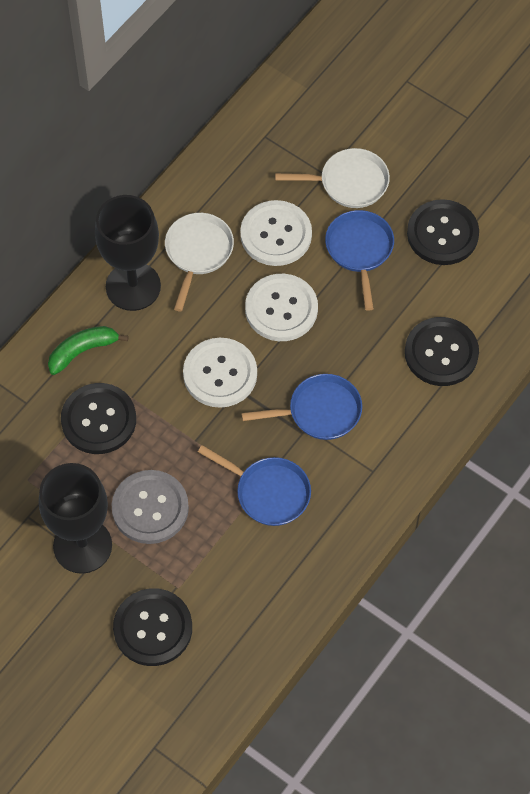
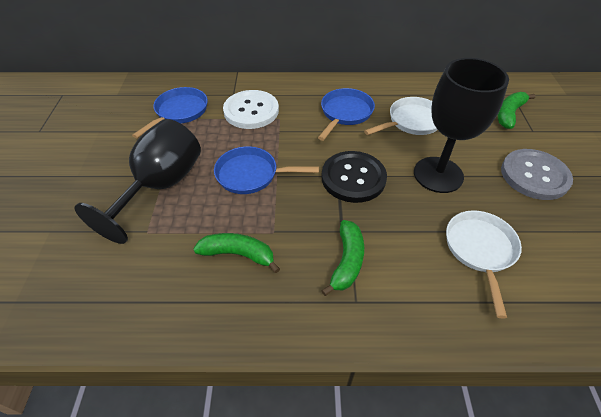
black button: [61,383,136,454] [113,588,192,666] [405,317,479,386] [407,199,479,265] = 4 -> [321,151,387,203] = 1
green banana: [48,326,128,375] = 1 -> [194,233,280,273] [321,220,364,296] [498,92,536,129] = 3
white button: [183,338,257,408] [240,200,312,266] [245,274,318,341] = 3 -> [223,90,279,129] = 1

